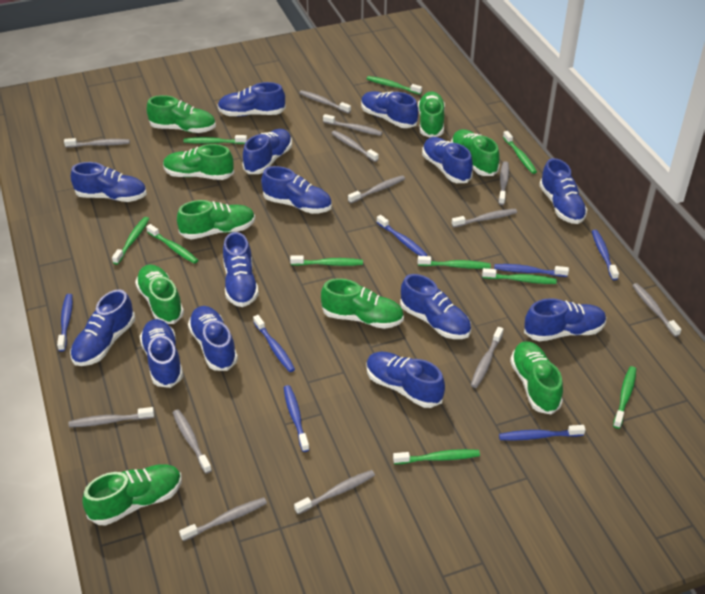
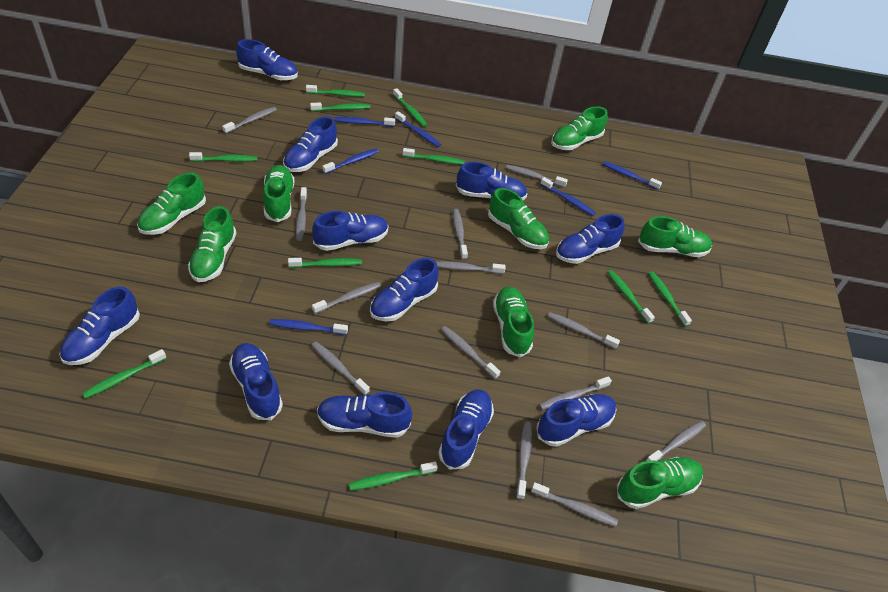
blue shoe: [70,289,135,366] [71,162,147,202] [139,319,183,388] [188,306,238,371] [218,82,286,116] [223,232,259,307] [243,129,292,174] [261,166,332,214] [361,91,418,128] [366,352,445,408] [400,274,471,339] [422,137,473,183] [524,298,606,341] [539,158,587,224] = 14 -> [59,286,140,365] [229,343,283,420] [236,39,298,80] [283,117,338,172] [312,211,389,251] [317,392,412,438] [370,258,439,321] [438,389,494,470] [456,162,527,200] [537,394,616,447] [556,214,624,264] = 11
blue toothbrush: [57,294,73,352] [253,315,295,372] [284,385,310,452] [377,215,428,256] [494,264,569,277] [499,425,586,441] [592,230,619,280] = 7 -> [269,319,348,335] [322,149,379,174] [334,117,395,127] [395,111,441,147] [540,177,596,216] [602,161,662,190] = 6
green shoe: [82,464,182,526] [135,264,184,324] [147,95,216,133] [163,144,234,180] [177,200,255,239] [321,278,404,329] [418,91,445,137] [451,129,499,176] [510,342,563,415] = 9 -> [137,173,206,235] [188,206,237,282] [263,165,294,222] [488,188,549,249] [493,287,534,357] [551,106,608,150] [617,457,703,509] [638,216,712,257] = 8

